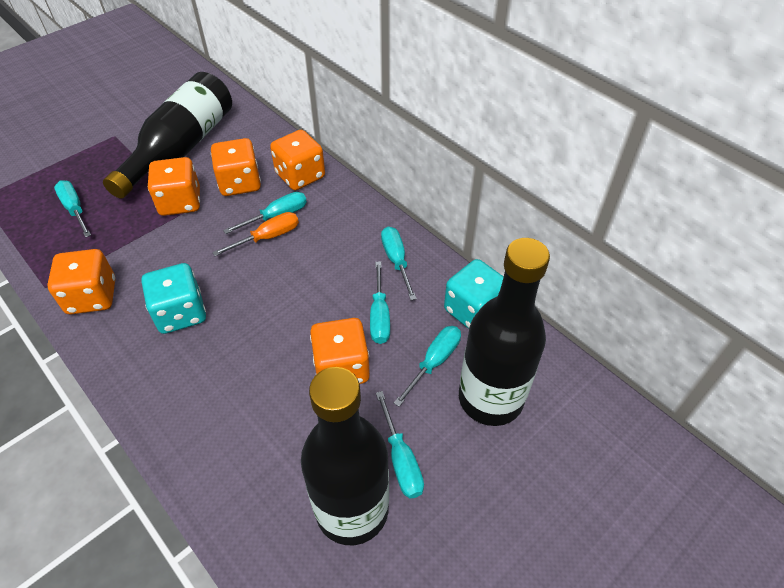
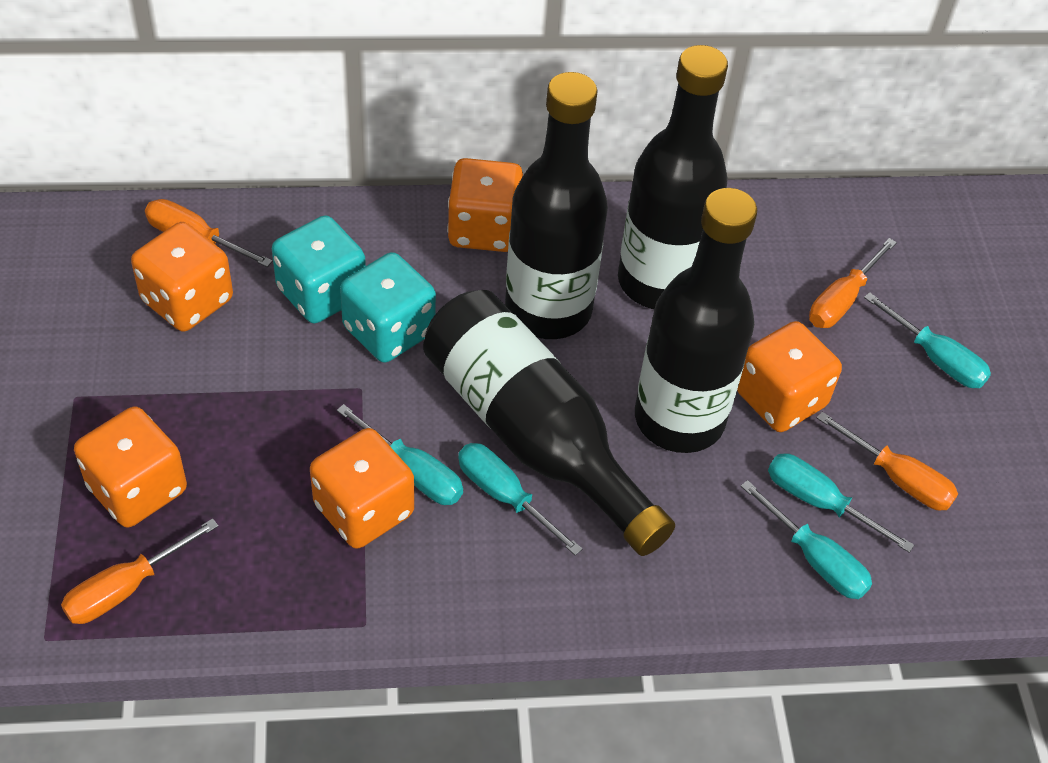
black bottle: [103,72,232,199] [301,367,389,545] [459,238,550,426] = 3 -> [423,290,675,556] [505,72,608,339] [618,45,728,309] [635,188,757,453] = 4
orange screwdriver: [212,212,299,256] = 1 -> [61,518,218,624] [145,199,273,267] [809,238,897,328] [817,412,958,511] = 4
turquoise screwdriver: [54,180,91,237] [223,192,307,234] [370,262,390,344] [376,391,424,499] [381,227,417,300] [394,326,461,407] = 6 -> [337,404,463,505] [458,443,582,556] [741,480,872,599] [768,453,914,552] [864,292,991,388] = 5

